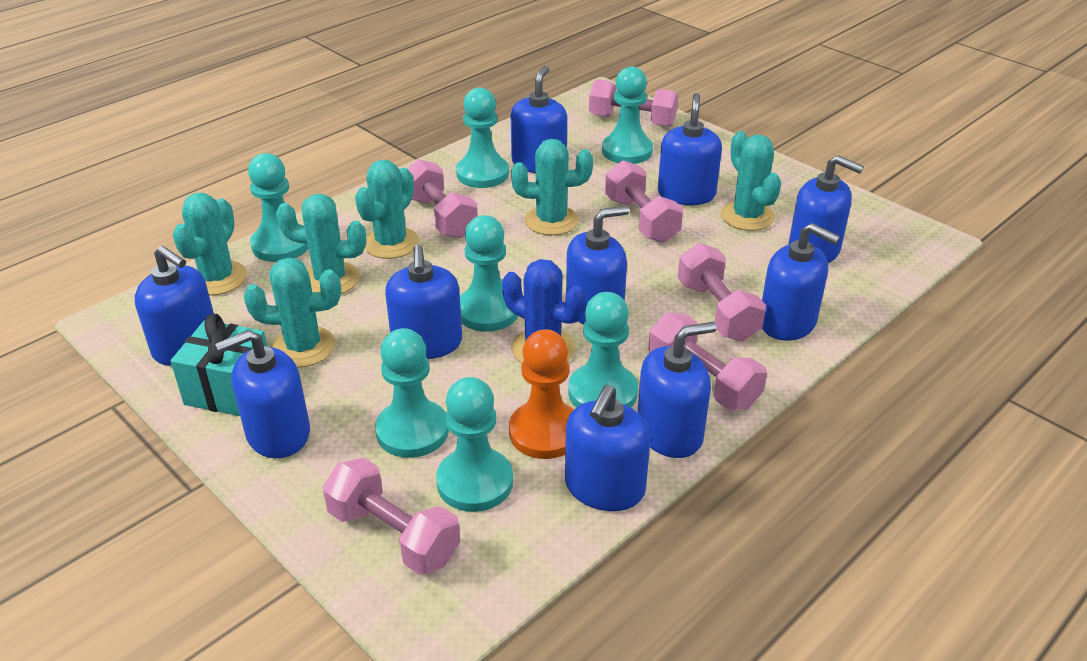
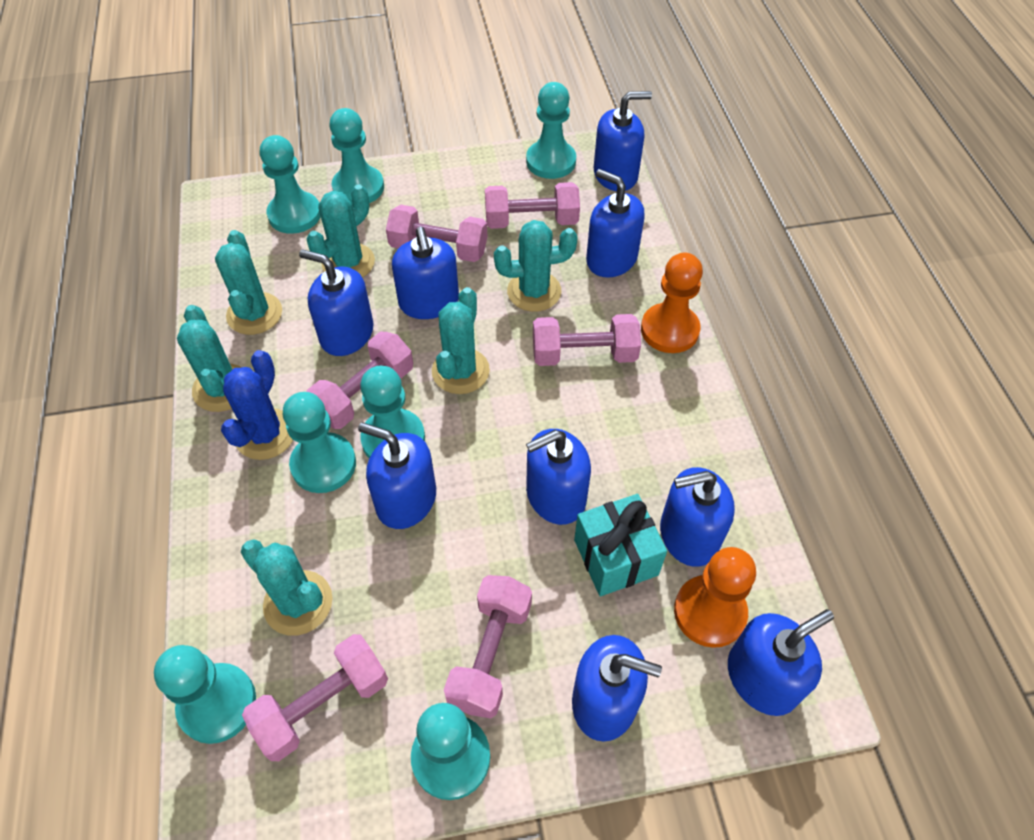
blue soap dispenser: [135,246,214,366] [215,330,310,458] [385,245,462,359] [510,66,567,173] [565,385,651,511] [566,206,629,325] [637,322,716,458] [658,93,722,205] [762,223,840,341] [788,155,864,263] = 10 -> [299,249,374,356] [358,422,436,529] [392,227,459,319] [526,429,591,525] [572,635,662,742] [586,169,645,277] [594,91,652,191] [660,467,735,567] [728,609,834,716] = 9
orange pawn: [509,329,574,459] = 1 -> [641,252,703,353] [674,547,756,648] = 2

